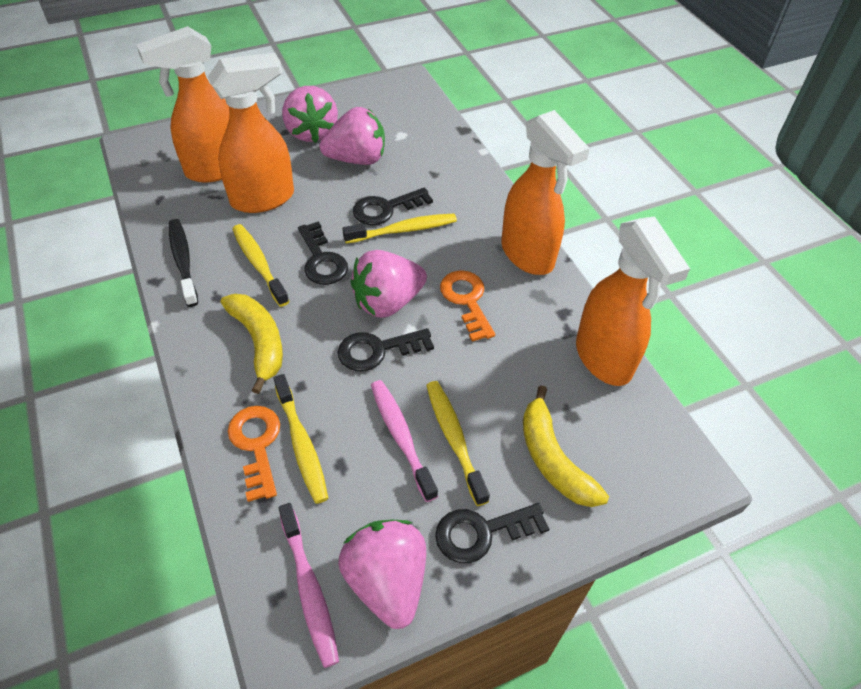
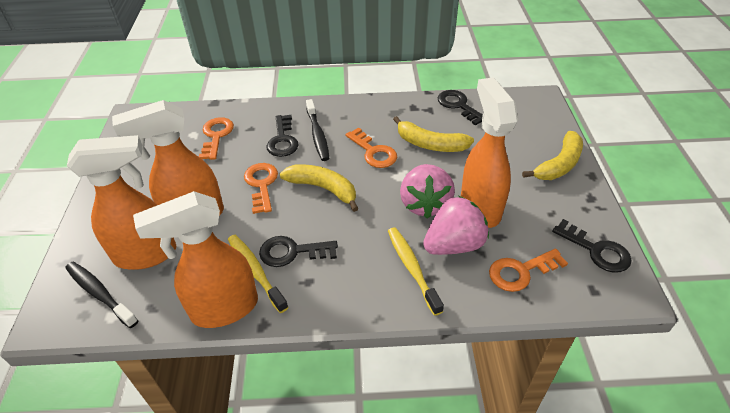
black toothbrush: [169,219,198,307] = 1 -> [65,262,138,328] [306,99,329,161] = 2
orange key: [228,406,280,502] [440,270,495,342] = 2 -> [199,117,234,160] [244,163,278,214] [345,127,397,168] [489,248,568,292] = 4
pink strawberry: [282,86,338,143] [320,107,385,165] [338,520,426,629] [350,250,427,318] = 4 -> [400,164,455,218] [423,196,489,255] = 2
pink toothbrush: [278,503,339,668] [371,380,438,502] = 2 -> none = 0
yellow banana: [220,294,283,394] [523,386,609,507] = 2 -> [280,164,358,212] [393,116,474,152] [522,131,583,180] = 3
yellow toothbrush: [232,224,290,307] [274,374,328,504] [342,214,457,244] [426,381,490,506] = 4 -> [228,235,289,313] [388,227,444,316] = 2

